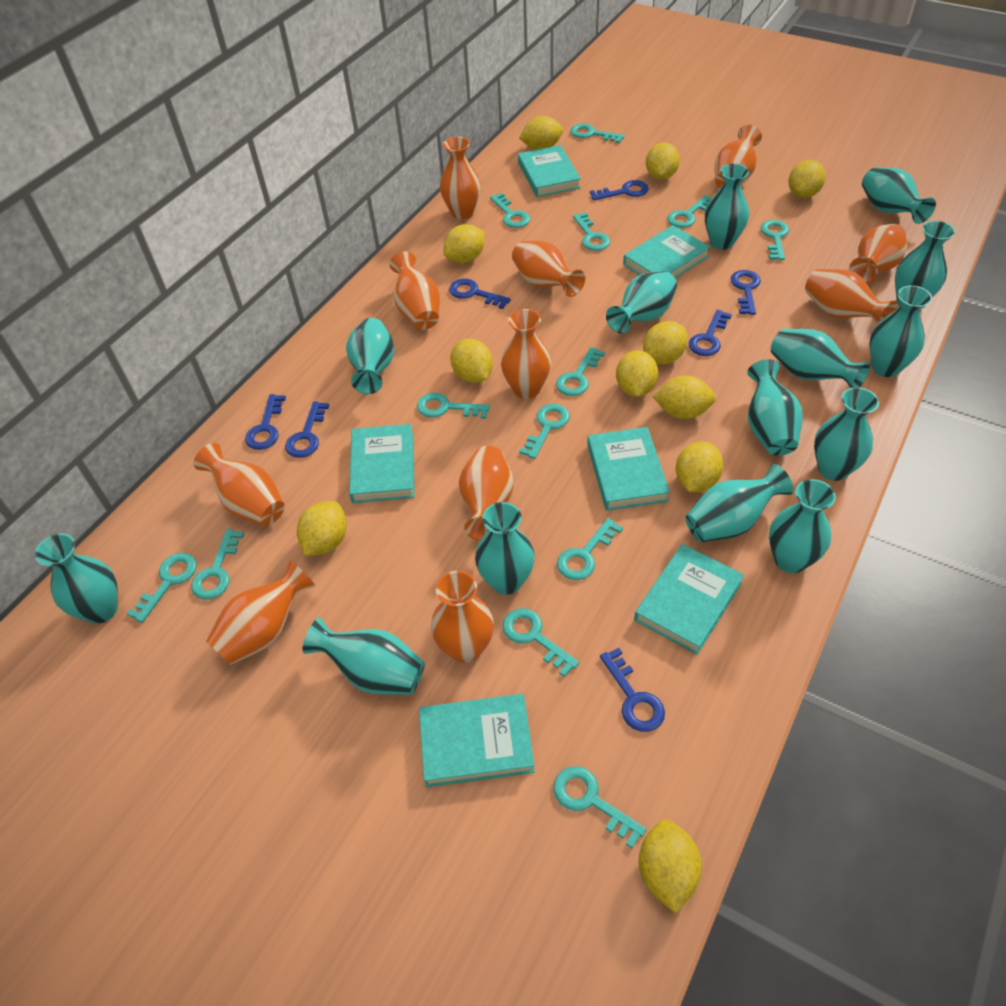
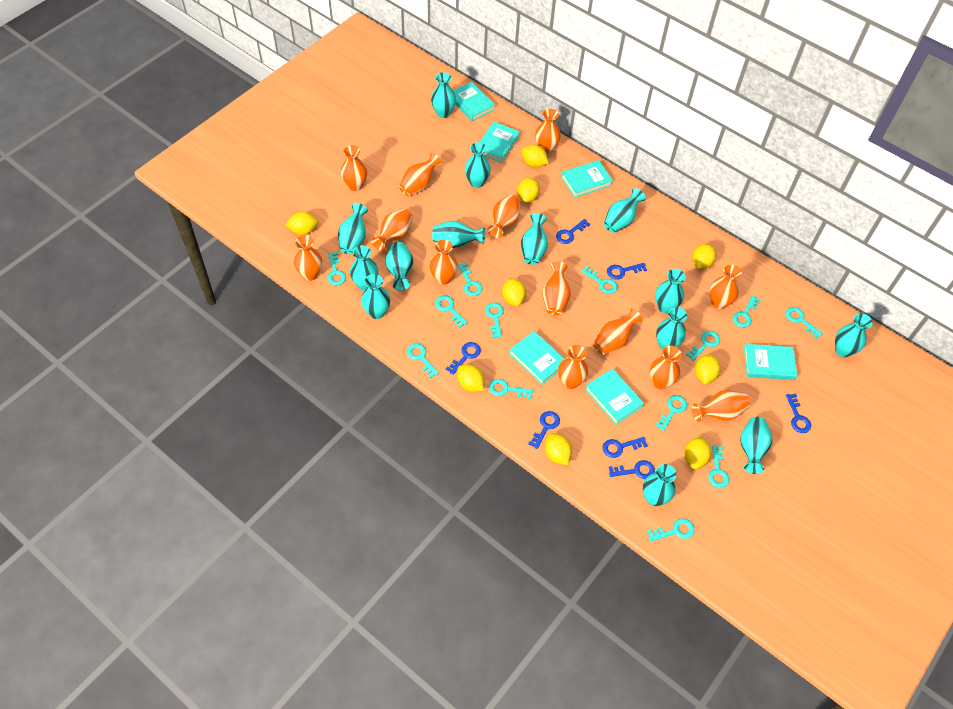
orange vase: [194,443,285,526] [206,560,315,665] [389,251,440,330] [431,571,494,663] [440,137,481,219] [459,446,514,541] [501,309,551,399] [512,241,585,297] [715,125,762,189] [805,269,897,324] [849,224,907,283] = 11 -> [294,235,322,281] [341,145,367,191] [371,208,413,251] [399,153,442,196] [430,239,458,285] [487,194,520,238] [535,109,561,154] [542,261,571,315] [558,345,588,389] [593,308,643,355] [650,345,681,389] [692,390,750,422] [710,265,742,309] = 13
yellow lemon: [297,501,347,556] [443,224,484,263] [450,339,493,383] [519,116,563,150] [616,350,658,397] [639,819,702,913] [643,321,688,364] [646,142,680,180] [653,376,716,419] [676,441,723,492] [788,160,826,198] = 11 -> [285,212,319,235] [457,364,485,392] [502,278,526,306] [518,178,540,203] [522,145,549,167] [545,433,572,465] [684,436,712,469] [692,244,716,269] [695,354,721,384] = 9

